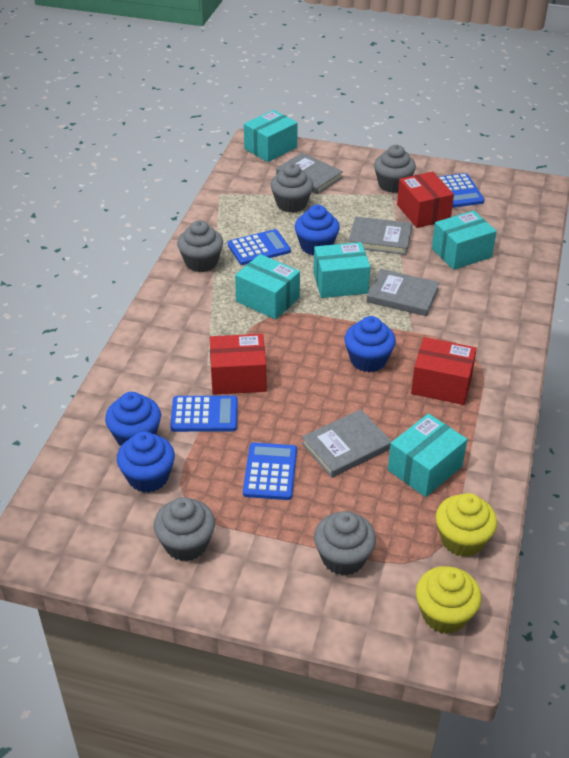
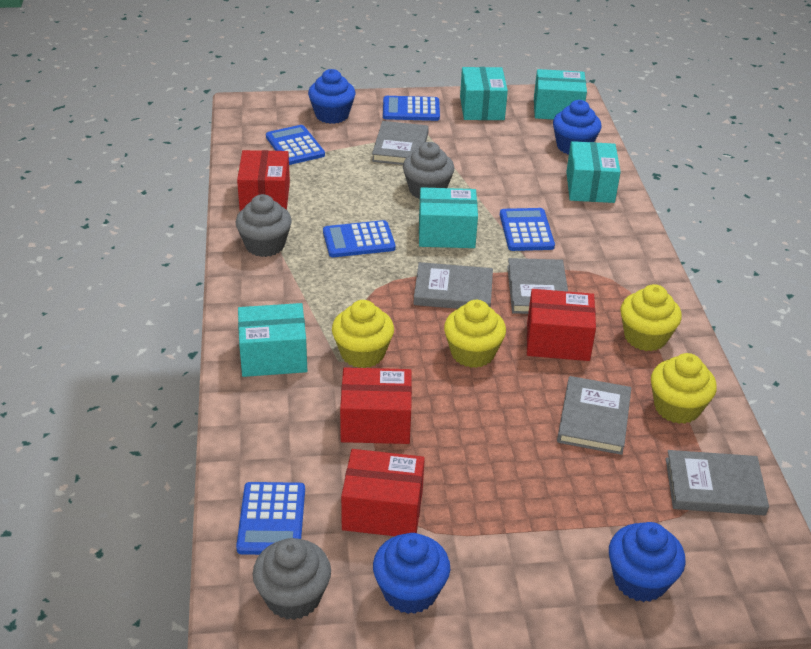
blue calculator: [170,396,238,432] [228,229,291,265] [243,443,297,500] [439,173,485,208] = 4 -> [236,482,305,555] [266,125,325,165] [323,220,395,257] [383,96,440,121] [500,208,555,251] = 5
grey book: [276,152,343,194] [302,409,392,478] [349,216,412,255] [366,269,440,316] = 4 -> [372,121,429,165] [413,262,493,309] [507,258,568,314] [557,376,631,455] [666,450,769,516] = 5
grey cupcake: [153,497,215,561] [177,220,223,272] [271,164,313,213] [314,511,376,576] [374,145,416,193] = 5 -> [236,194,292,257] [253,538,331,620] [403,142,454,199] = 3
red box: [210,334,267,395] [397,172,454,228] [411,337,477,405] = 3 -> [237,150,290,211] [340,367,412,444] [341,449,425,536] [527,289,596,361] = 4
yellow cupcake: [416,566,482,634] [436,493,497,557] = 2 -> [332,300,394,368] [444,300,506,368] [620,284,682,351] [651,353,717,424] = 4

